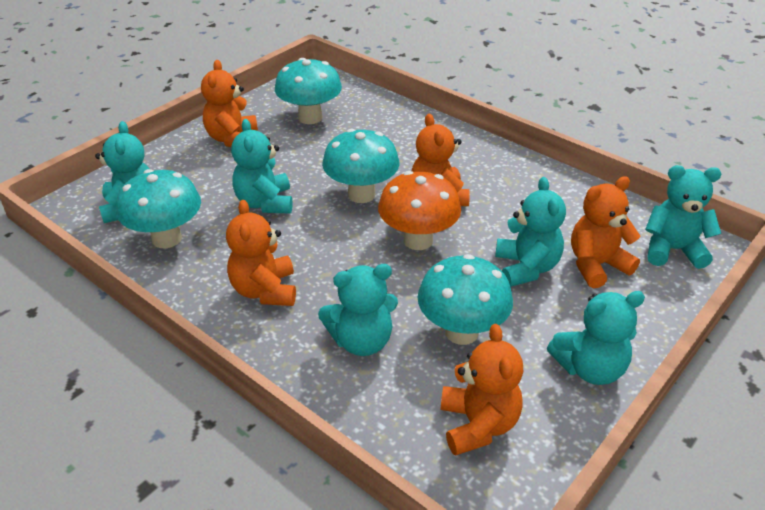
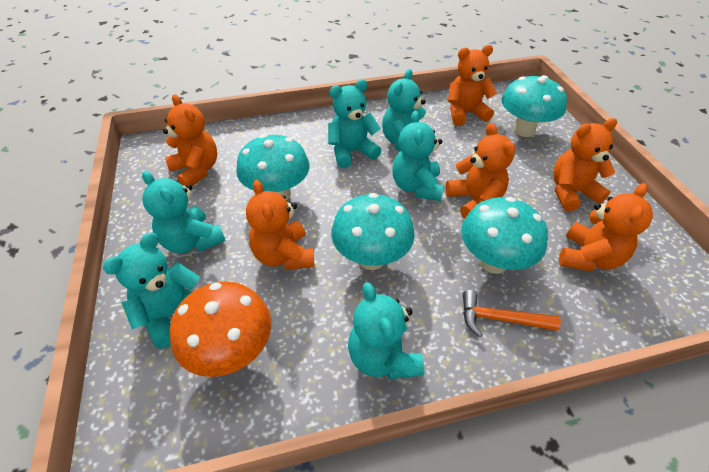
orange hammer: none = 0 -> [463,290,561,337] = 1
orange teddy bear: [201,60,258,147] [226,200,296,306] [412,114,470,206] [440,324,523,456] [571,176,641,288] = 5 -> [163,94,217,186] [246,180,314,270] [445,123,515,219] [448,45,497,126] [553,118,617,211] [559,183,653,272] = 6

